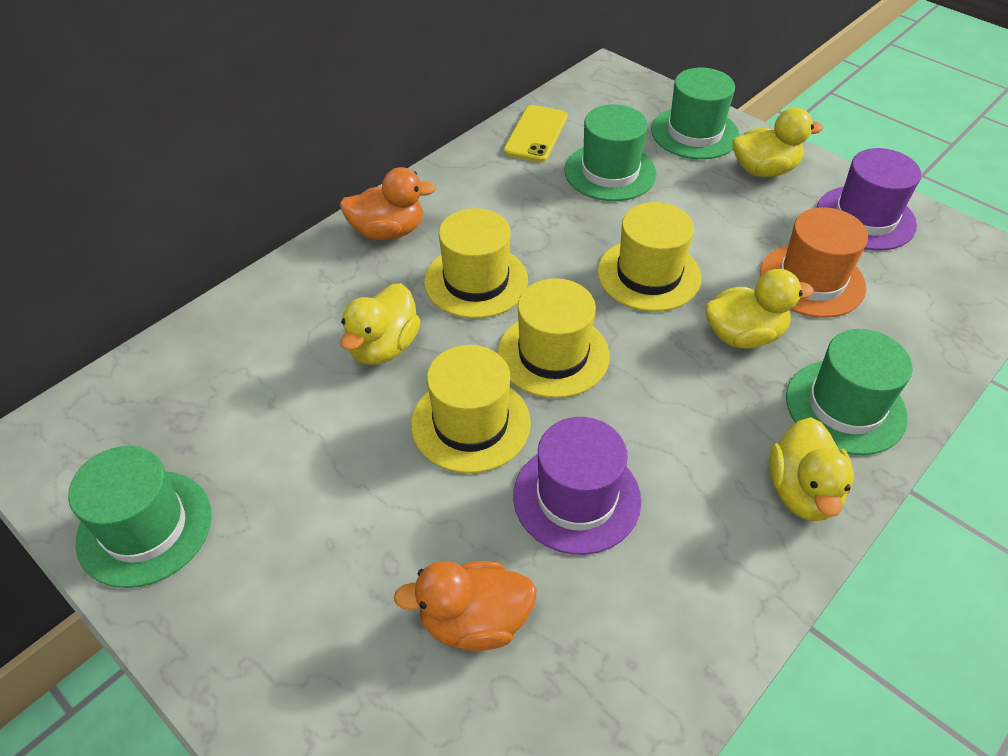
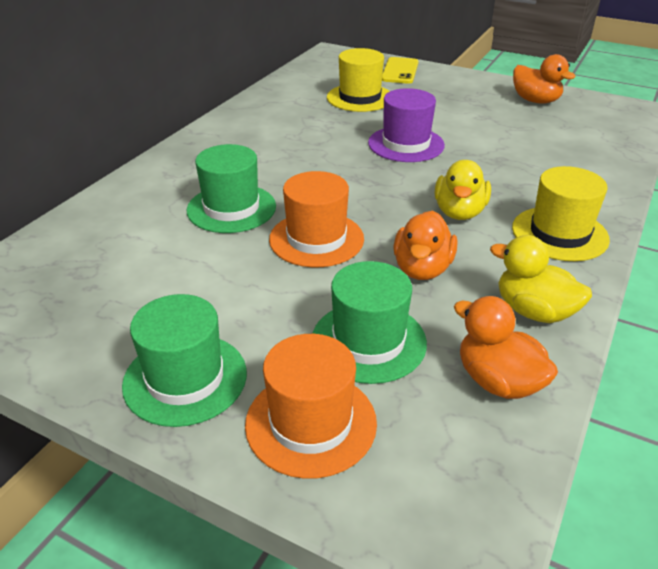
green hat: [68,446,212,588] [565,104,657,201] [651,68,740,159] [786,329,913,455] = 4 -> [122,294,247,427] [187,144,276,233] [312,261,427,384] = 3
orange duck: [340,167,436,240] [394,561,537,651] = 2 -> [393,211,457,280] [454,296,558,399] [513,54,576,104] = 3
orange hat: [760,207,868,318] = 1 -> [245,334,377,479] [269,171,364,267] = 2
purple hat: [513,417,641,555] [817,148,921,250] = 2 -> [368,88,445,162] = 1
yellow duck: [340,283,421,365] [705,269,814,349] [732,107,823,177] [769,417,854,521] = 4 -> [435,160,491,220] [490,235,592,323] = 2
yellow hat: [411,345,531,473] [424,208,528,319] [498,278,610,398] [597,202,701,312] = 4 -> [327,48,390,112] [512,166,610,261] = 2

